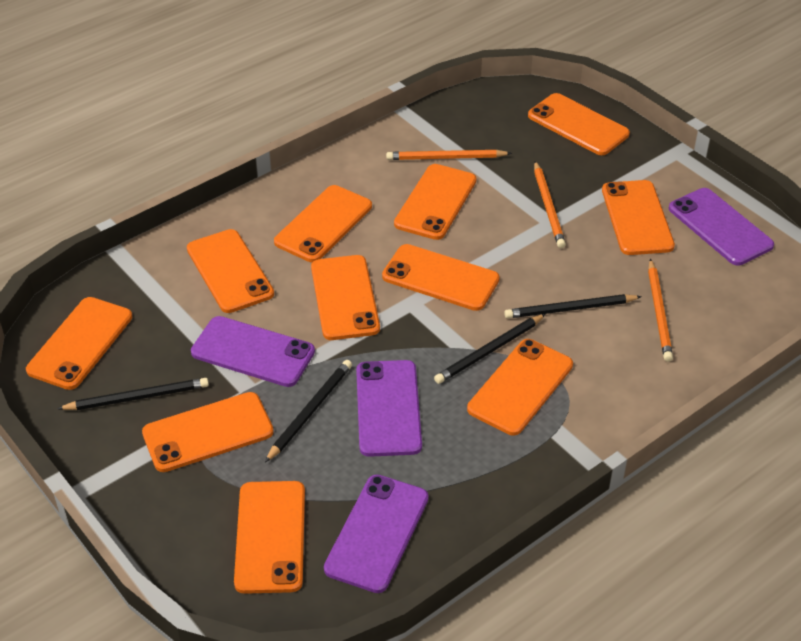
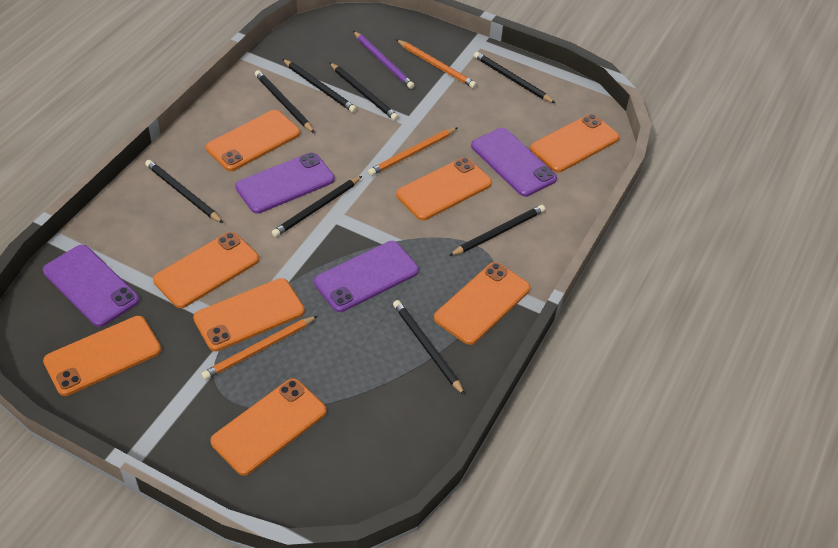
black pencil: [57,378,209,410] [265,360,352,463] [434,314,545,384] [504,294,642,319] = 4 -> [145,160,223,223] [255,70,315,133] [272,176,362,237] [282,59,357,113] [329,62,399,121] [393,300,465,395] [449,205,545,256] [474,52,555,103] = 8
orange phone: [26,297,132,390] [142,392,274,472] [187,229,274,313] [234,481,305,594] [274,185,372,262] [311,255,380,340] [382,244,500,311] [394,164,476,240] [467,339,573,435] [528,93,630,155] [602,180,675,255] = 11 -> [43,316,161,396] [153,232,259,308] [193,278,305,351] [206,110,300,171] [210,378,327,476] [396,157,492,220] [434,262,530,345] [530,114,620,172] = 8
purple pencil: none = 0 -> [353,31,415,89] = 1

